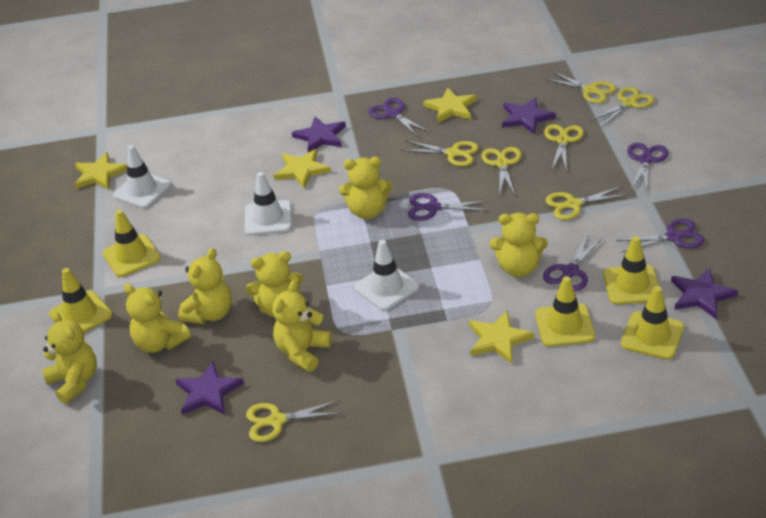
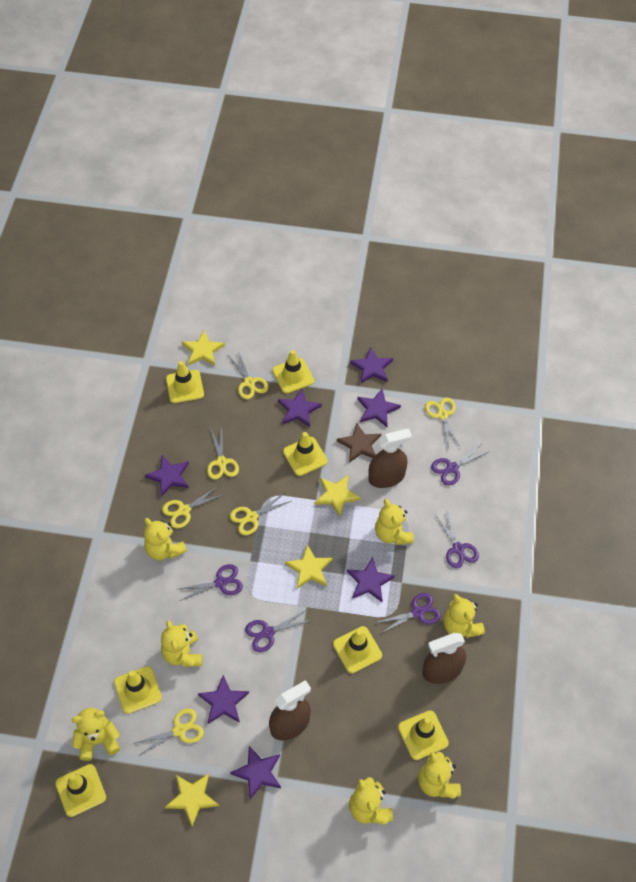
brown spray bottle: none = 0 -> [269,680,311,740] [368,428,412,488] [422,633,466,684] = 3
brown star: none = 0 -> [337,423,381,463] = 1
purple star: [175,361,244,415] [292,117,346,153] [502,97,556,134] [671,268,738,319] = 4 -> [145,455,189,497] [198,675,249,724] [230,746,281,799] [278,389,322,427] [347,557,395,602] [350,347,393,383] [357,389,401,427] = 7
white traffic cone: [113,145,171,208] [245,172,292,235] [354,240,419,311] = 3 -> none = 0
yellow scissors: [246,400,342,442] [401,141,479,166] [481,147,522,196] [544,124,584,171] [546,71,616,103] [546,186,627,220] [590,87,655,127] = 7 -> [133,708,204,756] [162,486,225,529] [207,428,239,480] [229,352,268,399] [230,493,291,535] [425,398,461,448] = 6
yellow traffic cone: [49,268,112,333] [103,210,161,277] [535,276,595,347] [603,236,659,305] [621,286,684,360] = 5 -> [55,764,106,817] [114,666,162,714] [166,361,204,403] [272,350,314,394] [283,432,328,476] [333,626,382,674] [398,710,449,760] = 7

